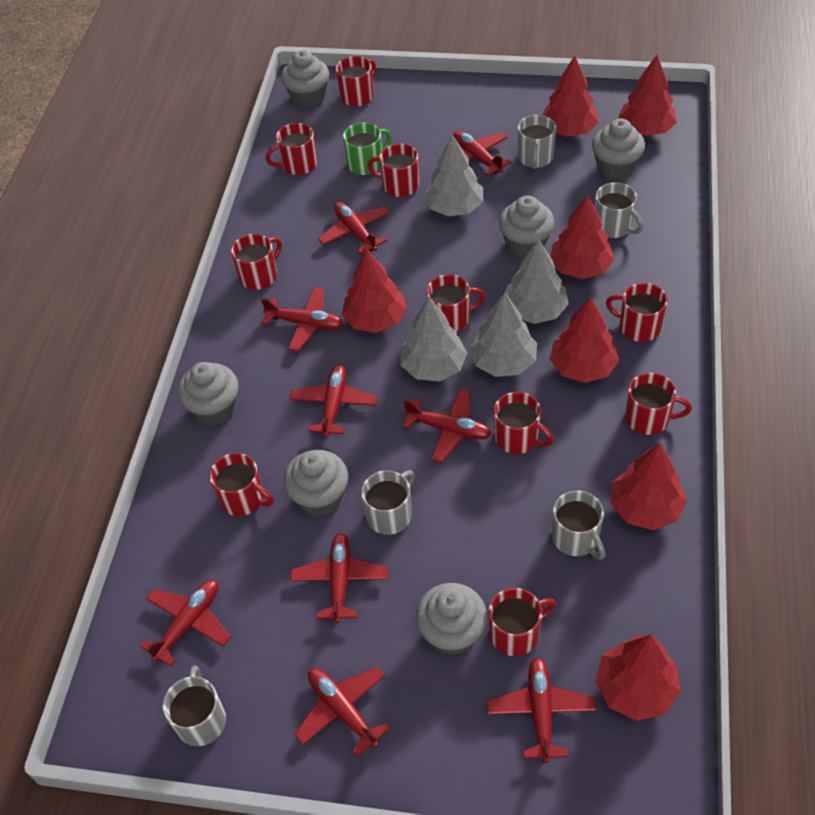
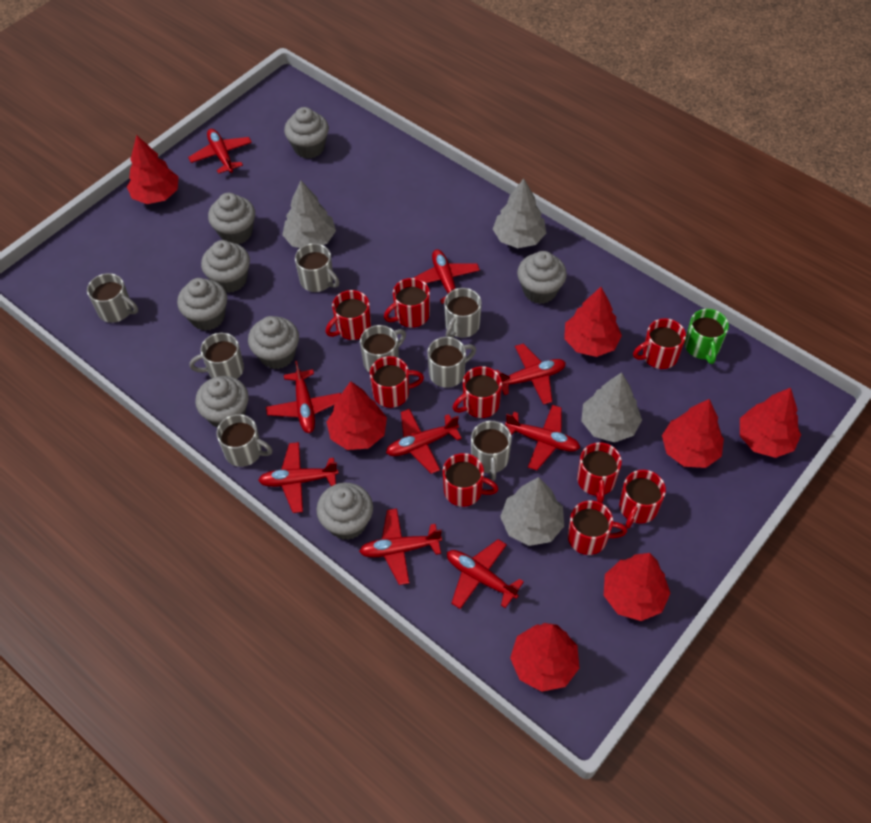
grey cupcake: [178,362,238,426] [281,50,329,108] [284,450,348,516] [416,583,487,655] [499,195,555,258] [592,118,645,180] = 6 -> [177,278,227,331] [195,376,249,428] [201,240,250,293] [208,193,255,245] [248,316,299,369] [284,107,329,159] [316,483,373,540] [517,251,567,304] = 8
grey mug: [162,665,226,746] [361,470,414,535] [518,115,556,169] [552,491,606,560] [595,182,643,238] = 5 -> [87,273,138,323] [189,333,244,379] [216,414,273,467] [295,243,339,292] [360,325,406,373] [427,337,476,388] [444,288,482,338] [471,421,512,481] = 8
red mug: [209,453,274,516] [231,234,282,290] [266,123,317,175] [336,56,376,106] [367,144,419,197] [427,274,486,331] [489,588,556,656] [494,392,554,454] [606,283,668,342] [625,373,692,435] = 10 -> [326,290,371,340] [370,356,424,408] [384,278,430,328] [443,453,498,507] [453,366,502,418] [568,500,627,555] [577,442,622,503] [619,470,666,528] [633,318,686,369] = 9

